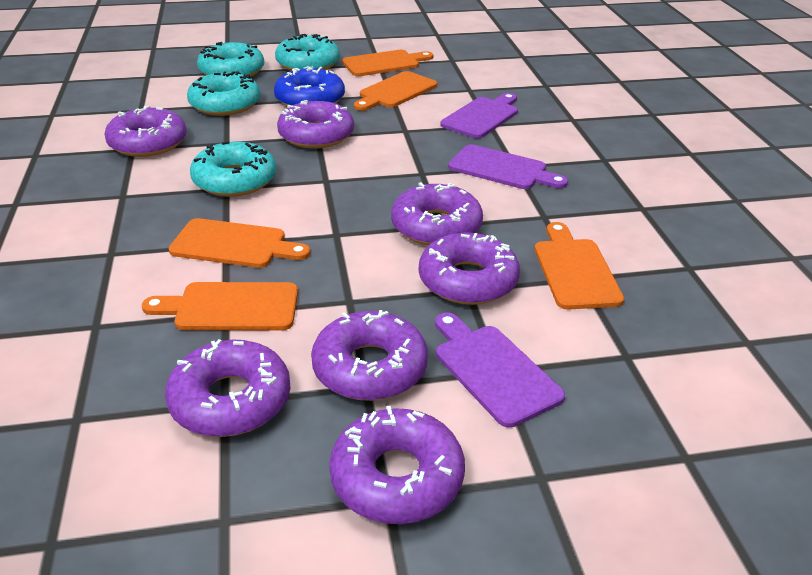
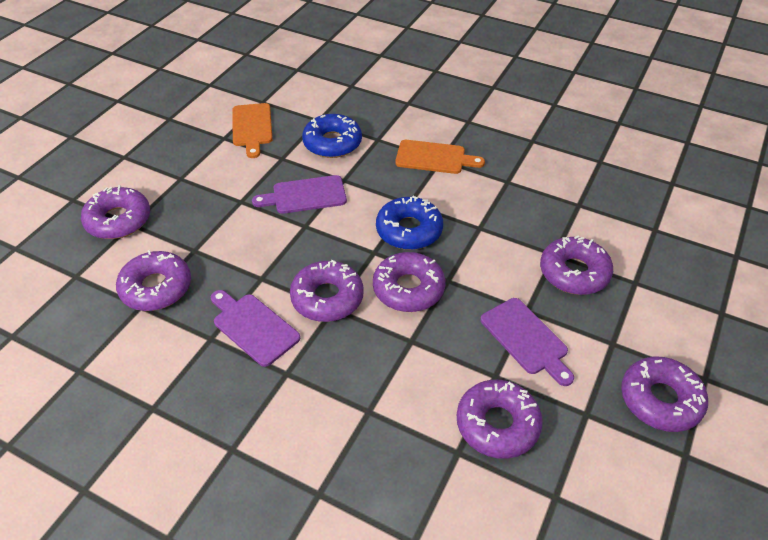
blue donut: [274,66,345,106] = 1 -> [302,114,362,158] [376,196,443,250] = 2
orange cutting board: [142,282,298,330] [169,218,310,268] [342,50,433,76] [354,71,437,111] [534,222,624,310] = 5 -> [232,103,273,158] [395,140,485,174] = 2
turquoise donut: [187,71,260,116] [190,141,276,197] [197,42,264,77] [275,34,340,71] = 4 -> none = 0

